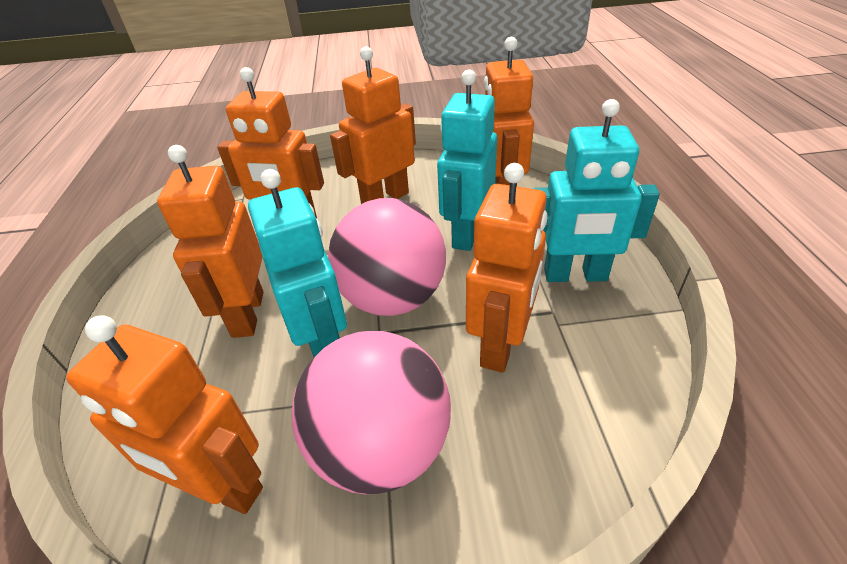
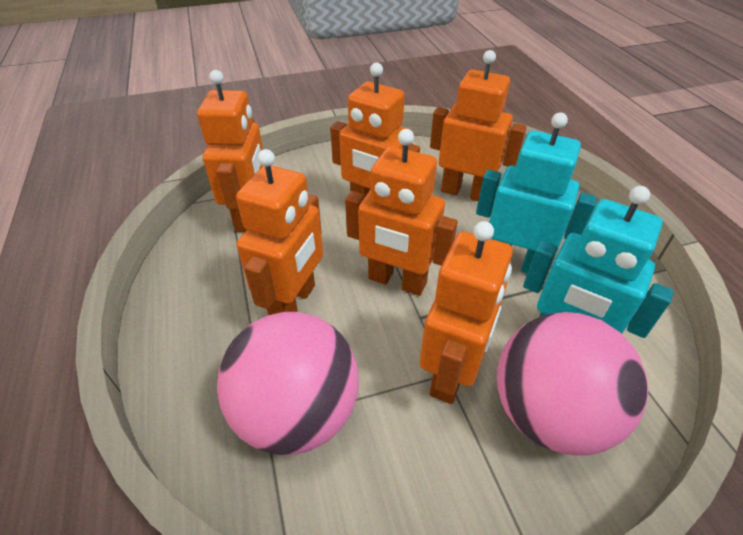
turquoise robot: [248,169,347,357] [437,69,497,251] [532,99,660,282] = 3 -> [476,112,597,274] [523,186,674,338] = 2

